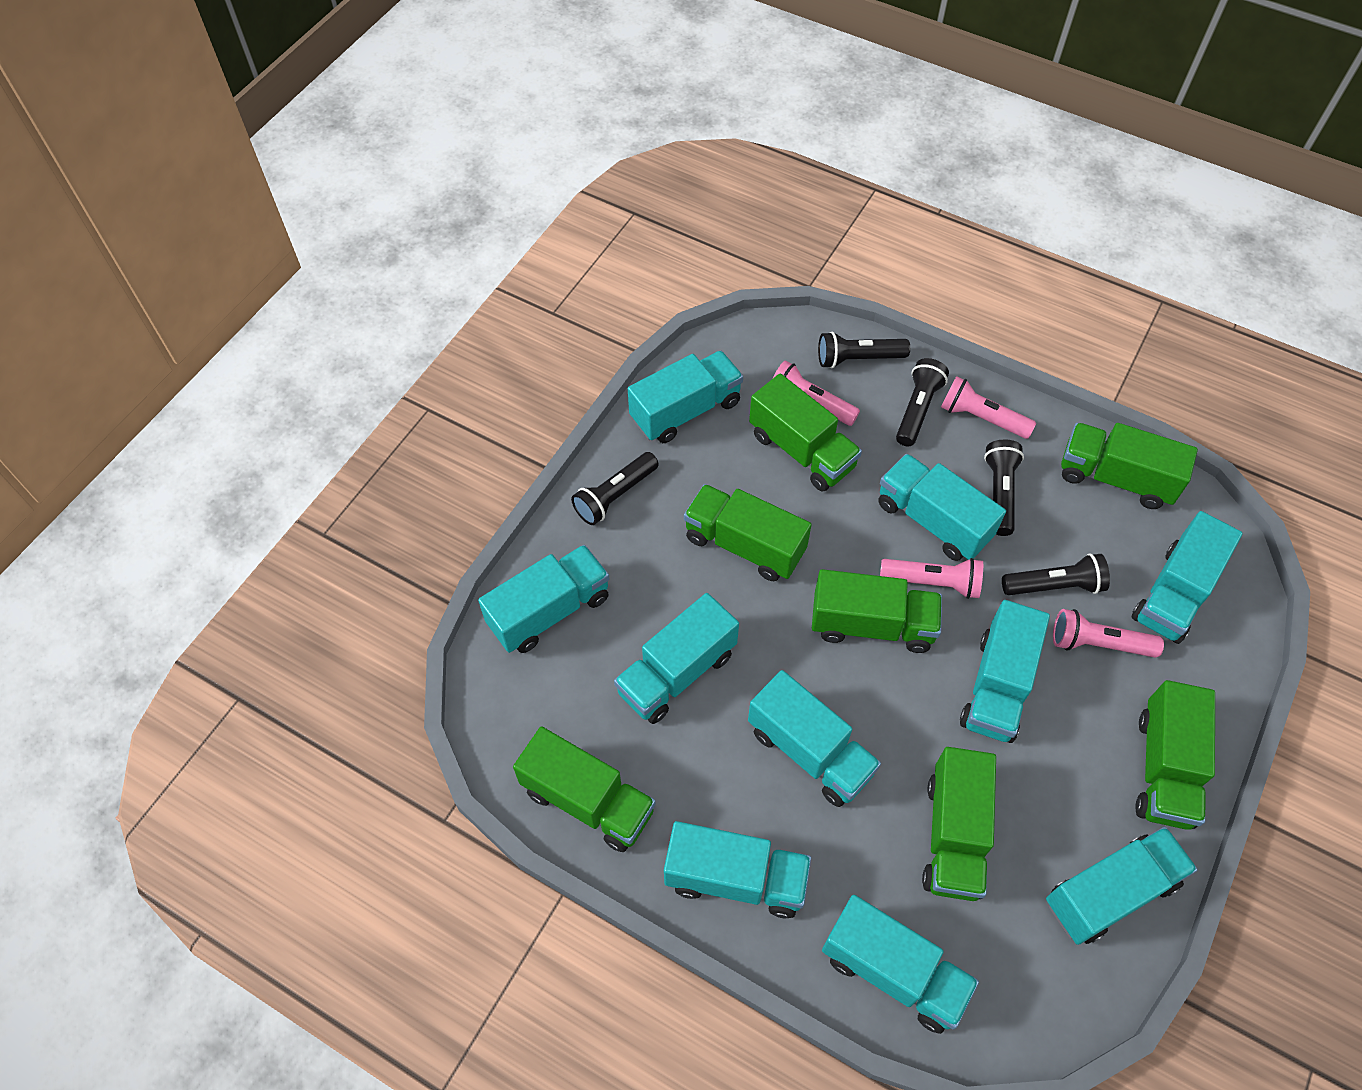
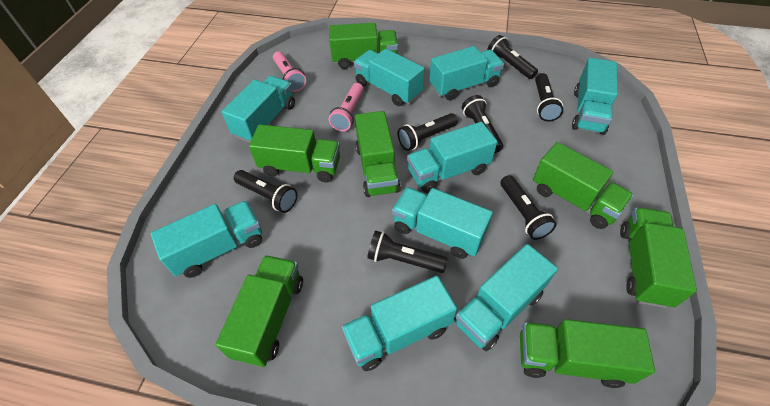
black flashlight: [571,452,659,525] [818,332,910,368] [896,358,949,446] [984,440,1024,536] [1002,553,1110,595] = 5 -> [234,170,297,213] [367,231,448,273] [398,113,458,151] [462,95,503,153] [487,35,538,79] [500,175,557,240] [535,73,563,122] = 7
pink flashlight: [772,360,860,426] [880,558,983,599] [941,376,1036,439] [1053,609,1164,658] = 4 -> [273,51,306,92] [329,83,364,131] = 2
turquoise truck: [478,545,610,653] [614,593,739,724] [628,351,743,443] [664,821,811,918] [748,670,881,807] [822,895,979,1034] [878,454,1006,561] [960,600,1050,743] [1046,827,1198,945] [1131,511,1243,644] = 10 -> [151,200,262,278] [222,76,295,143] [342,276,457,371] [354,49,424,106] [392,187,493,259] [407,122,497,193] [429,46,504,101] [454,244,558,351] [572,58,618,135] = 9

